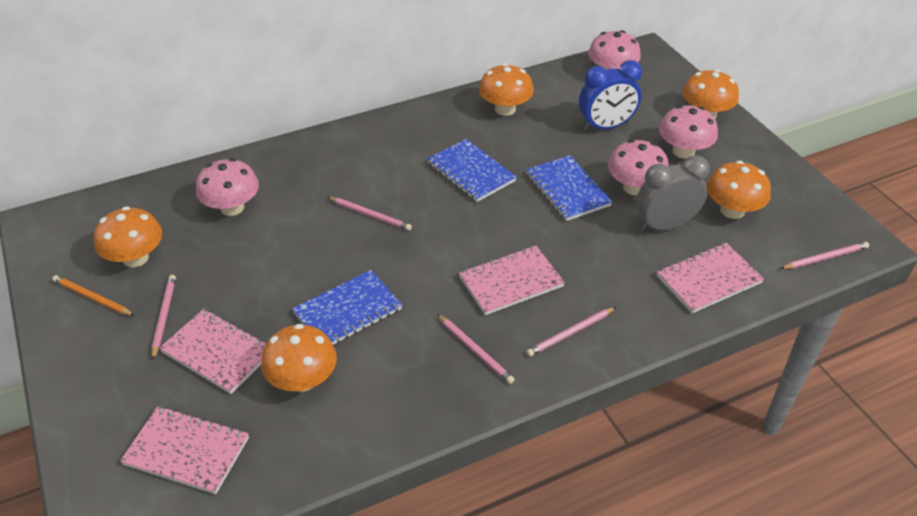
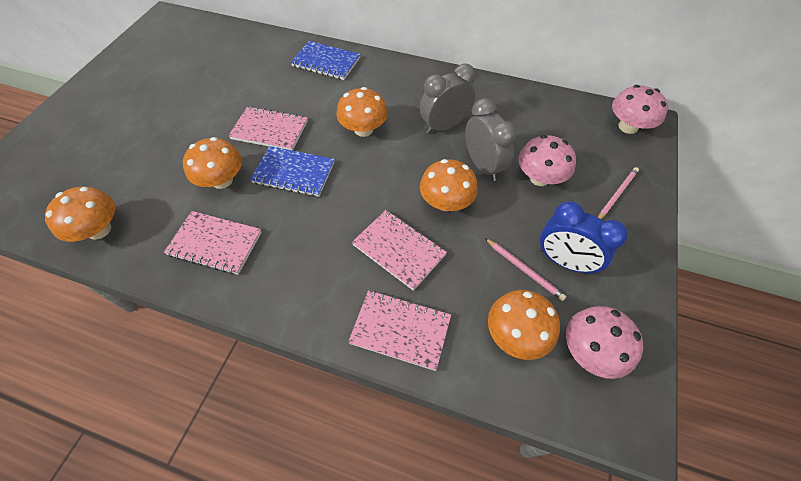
blue notebook: [292,270,402,345] [427,139,517,202] [526,155,612,221] = 3 -> [250,146,335,197] [290,41,360,80] = 2
grey clock: [636,155,710,232] = 1 -> [420,64,476,134] [465,98,517,181] = 2
orange pencil: [52,275,135,316] = 1 -> none = 0
pink mushroom: [196,158,259,216] [588,30,641,70] [608,139,669,196] [659,105,718,159] = 4 -> [518,135,576,186] [566,306,643,379] [612,85,668,134] = 3
pink pencil: [152,275,176,360] [328,197,412,231] [437,314,515,384] [527,307,616,357] [780,242,869,269] = 5 -> [485,238,566,301] [598,167,639,219] = 2

